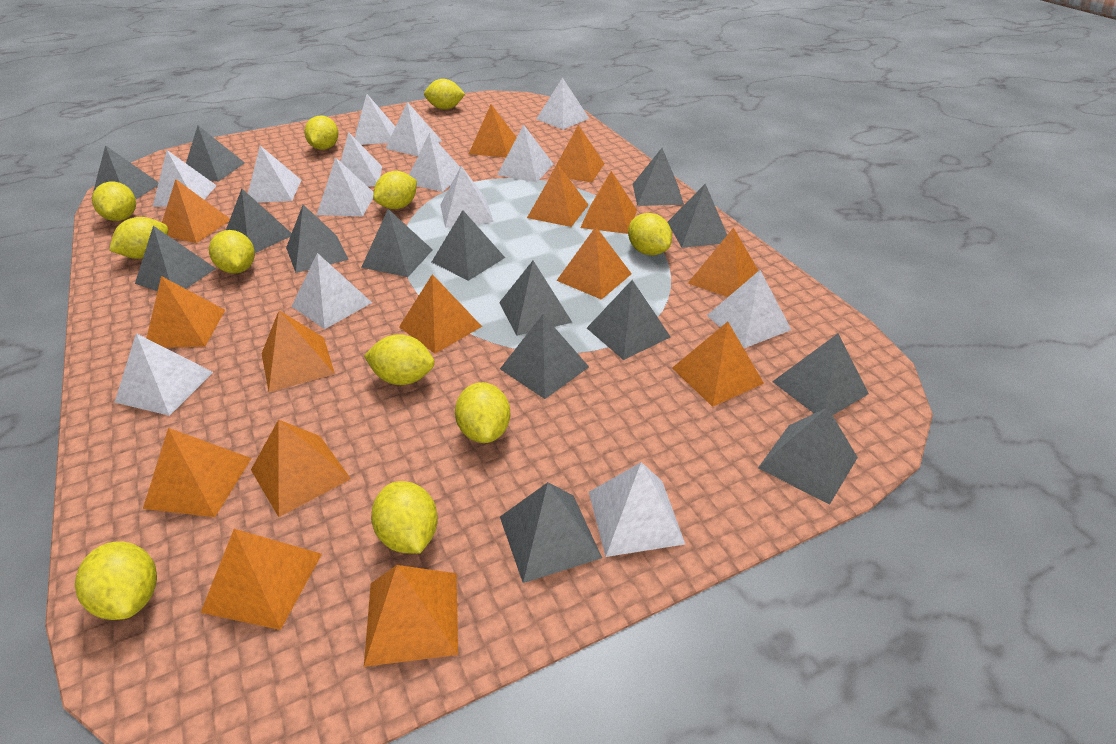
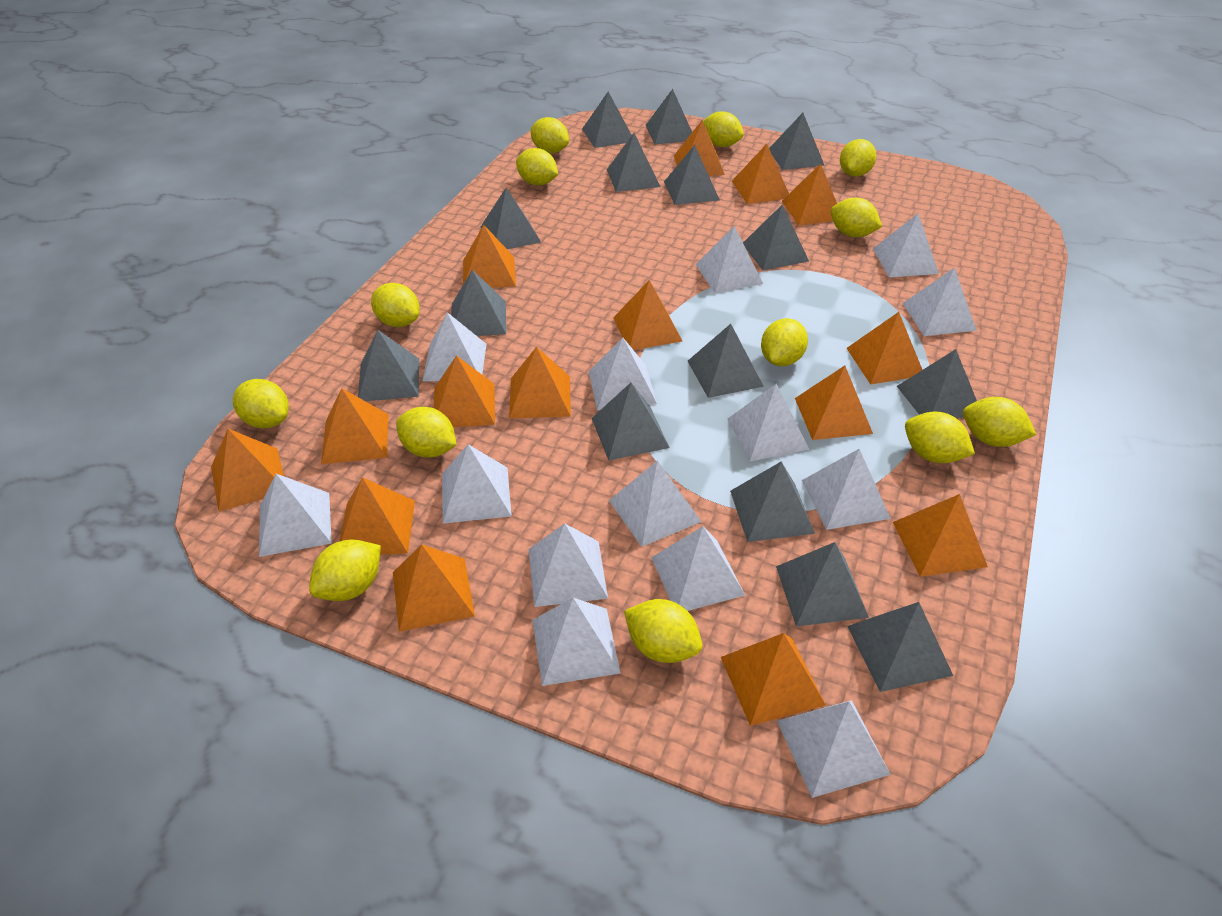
yellow lemon: [75,542,157,620] [92,182,136,221] [109,217,168,259] [209,230,255,274] [305,115,338,150] [364,334,435,385] [371,481,438,554] [373,171,417,209] [424,79,465,110] [455,382,511,443] [628,213,672,255] = 11 -> [233,379,289,428] [309,540,381,601] [371,283,420,327] [396,407,456,457] [516,148,558,185] [531,117,569,153] [624,599,703,663] [703,111,744,147] [761,318,808,366] [831,198,882,237] [840,139,876,177] [905,412,975,463] [963,397,1036,447] = 13

